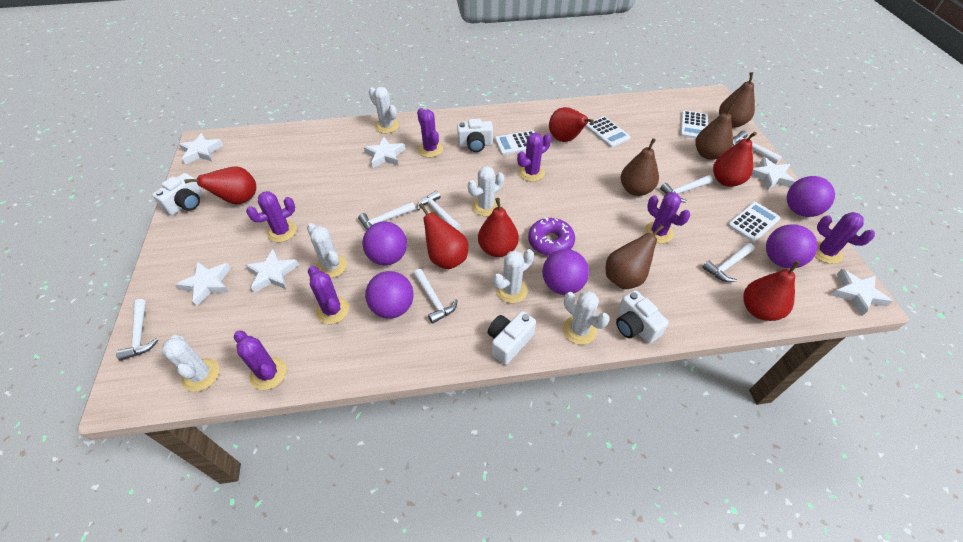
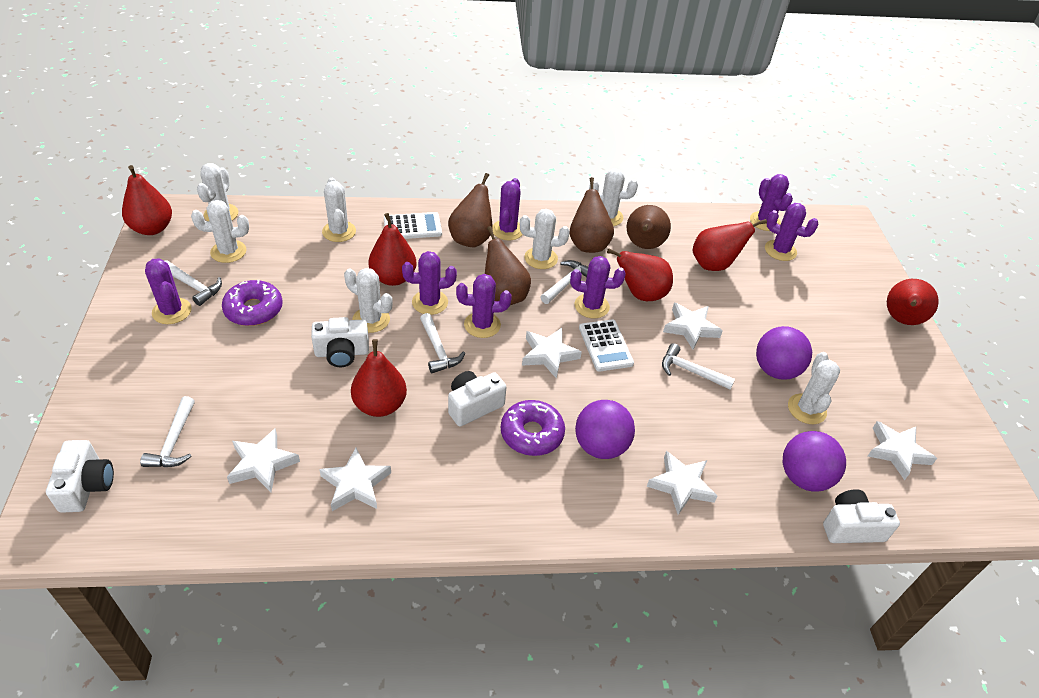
purple ball: [362,221,407,265] [365,271,413,319] [542,249,589,295] [766,224,818,269] [787,176,835,217] = 5 -> [575,400,635,459] [756,326,812,380] [783,431,846,492] = 3
purple donut: [528,218,575,256] = 1 -> [222,280,283,326] [501,400,565,456] = 2
white cactus: [162,335,220,392] [307,223,347,278] [369,87,399,133] [468,166,504,216] [493,249,534,303] [563,291,610,345] = 6 -> [191,200,249,263] [197,163,238,221] [322,178,356,242] [344,268,392,333] [520,209,570,269] [589,169,638,226] [788,352,840,424] = 7
white calculator: [495,130,535,155] [585,116,631,147] [680,110,708,139] [727,202,780,242] = 4 -> [384,212,442,239] [579,320,634,372] = 2
white hammer: [116,299,159,361] [358,202,416,230] [413,269,458,324] [417,191,461,230] [660,175,713,203] [702,243,755,282] [733,130,782,164] = 7 -> [140,396,195,467] [165,261,222,306] [420,313,465,373] [541,260,588,304] [662,343,735,390] = 5

